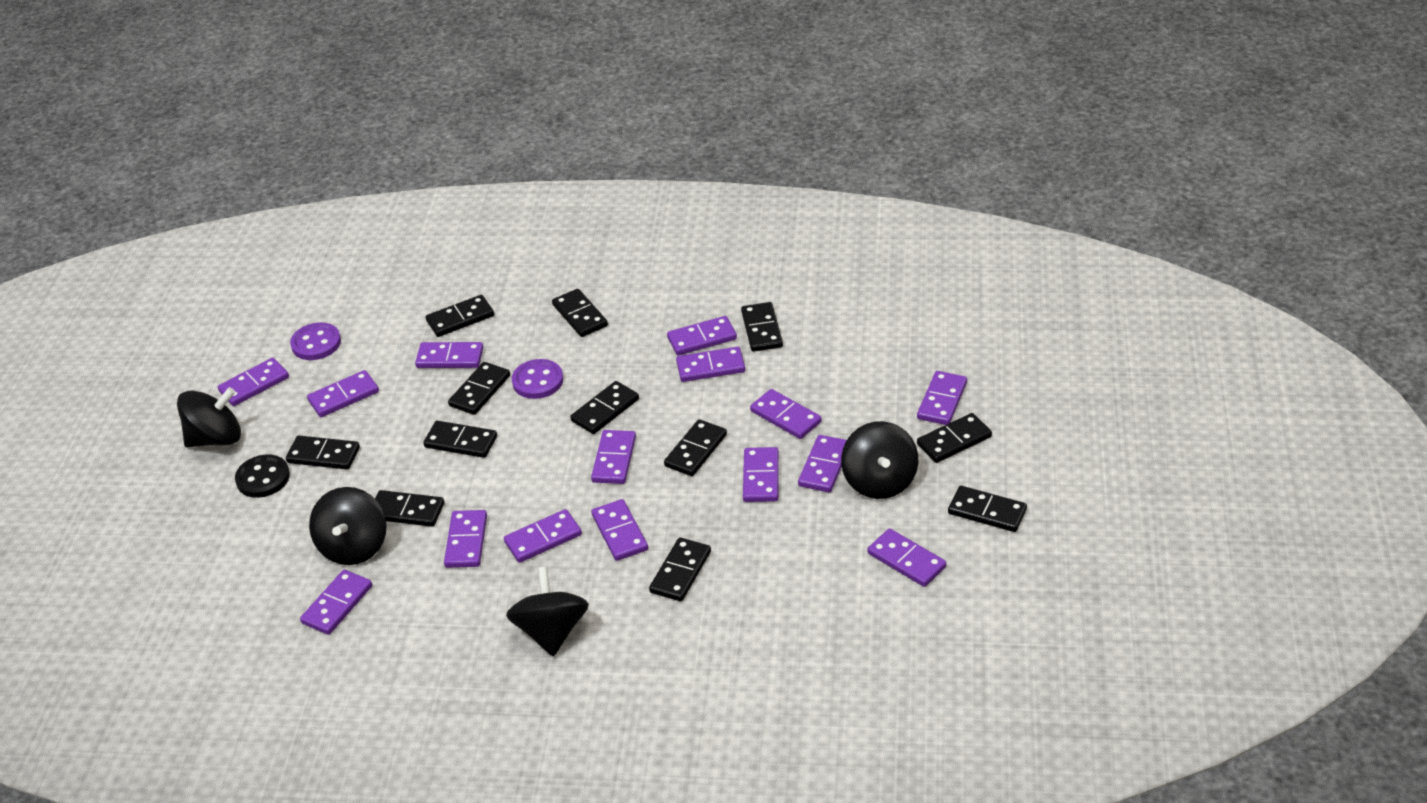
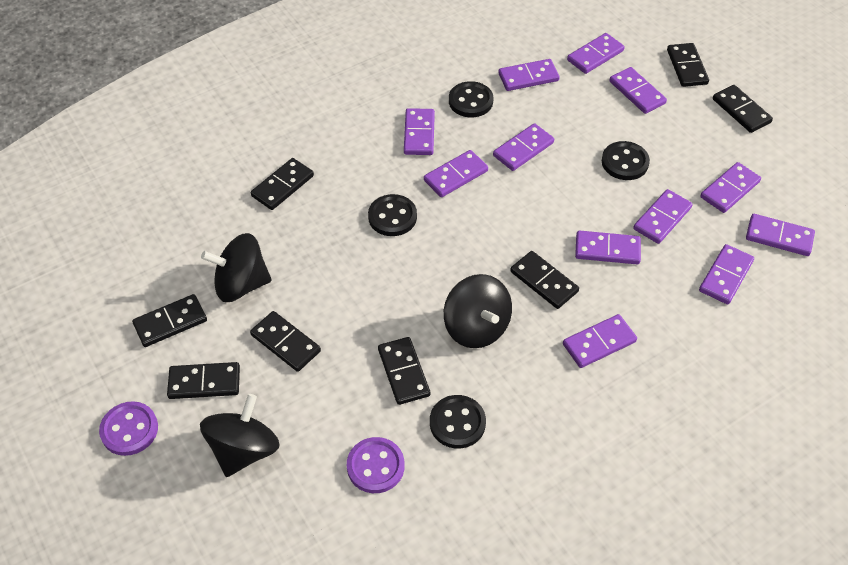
black button: [235,454,290,498] = 1 -> [368,194,417,236] [430,395,486,449] [449,81,494,117] [602,141,650,180] = 4
black domino: [286,435,360,470] [375,490,444,527] [423,421,497,458] [426,295,494,337] [448,362,510,415] [552,289,608,337] [571,381,639,434] [649,537,711,601] [664,419,727,476] [741,302,783,352] [917,413,992,463] [948,486,1027,532] = 12 -> [132,294,207,347] [167,362,240,399] [250,311,321,372] [251,158,314,210] [378,337,430,405] [510,251,579,309] [667,43,709,87] [713,85,773,133] = 8
black spinning top: [177,387,241,447] [309,487,387,565] [506,567,589,656] [841,421,918,499] = 4 -> [200,394,280,477] [201,233,272,302] [444,274,512,348] = 3
purple domino: [218,358,289,406] [300,570,372,635] [307,370,379,417] [415,342,483,368] [444,510,487,568] [504,509,582,563] [591,430,636,484] [591,499,648,561] [667,316,737,356] [676,347,745,382] [743,447,779,502] [750,389,822,439] [798,435,847,492] [868,528,946,587] [917,371,967,425] = 15 -> [404,108,435,155] [424,150,488,197] [493,123,554,171] [498,59,560,91] [563,314,637,368] [567,33,625,74] [575,230,641,264] [609,67,667,114] [633,189,693,244] [699,244,754,304] [700,162,761,213] [746,214,815,256] = 12

